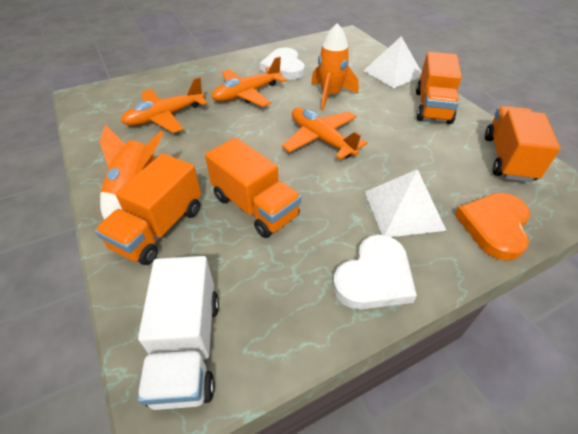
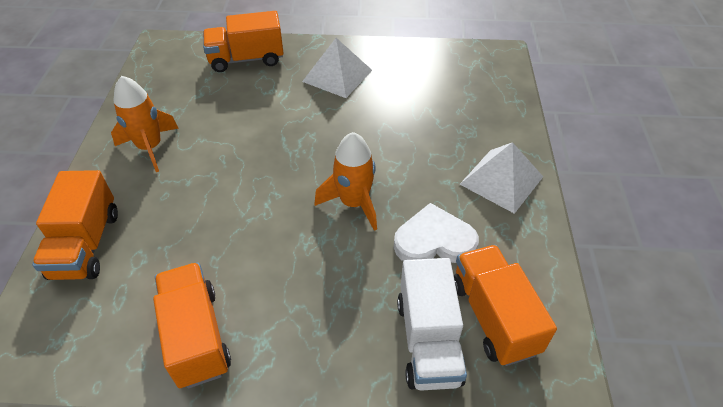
orange heart: [455,193,530,261] = 1 -> none = 0
orange plane: [121,77,207,133] [211,56,287,107] [282,107,368,160] = 3 -> none = 0
white heart: [260,48,305,80] [333,235,417,309] = 2 -> [394,203,479,263] = 1

